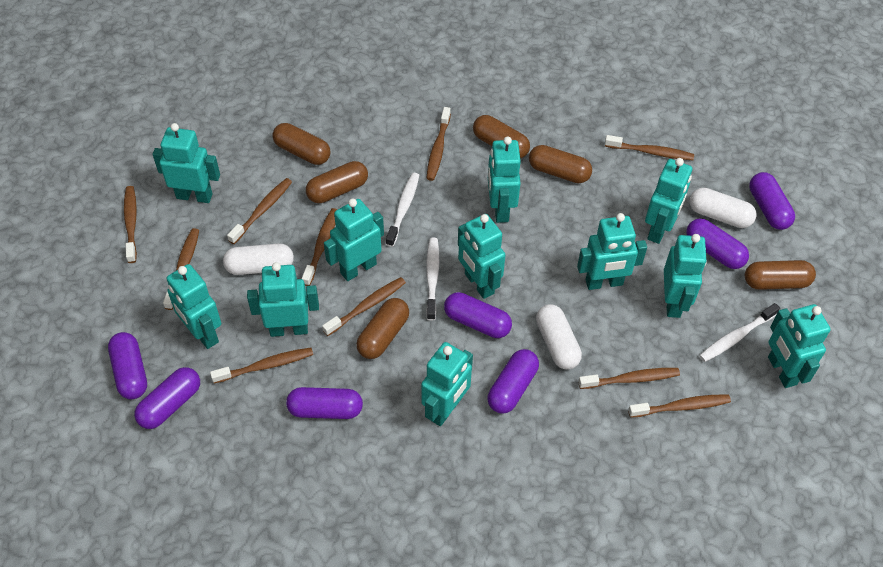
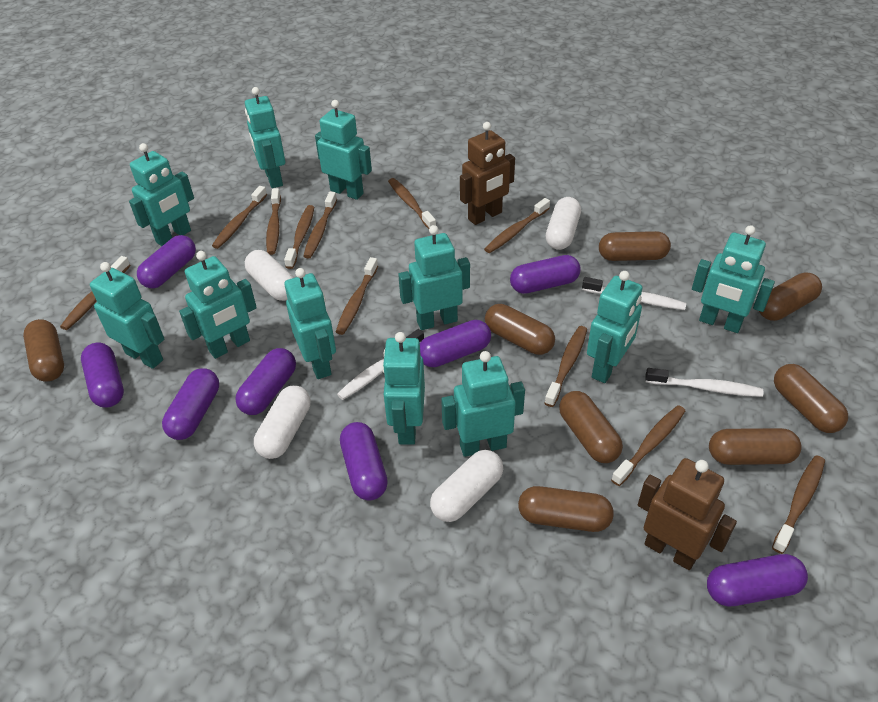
brown capsule: [272,123,331,165] [306,161,368,203] [356,298,409,359] [473,115,530,158] [529,145,592,183] [745,260,816,290] = 6 -> [23,319,64,381] [485,304,555,355] [518,486,614,532] [559,391,623,463] [599,231,671,261] [709,428,802,465] [759,272,822,321] [774,364,848,433] = 8
brown robot: none = 0 -> [460,122,515,225] [638,458,737,570] = 2
brown toothbrush: [124,186,137,263] [163,228,199,310] [210,348,313,383] [227,178,292,244] [302,208,338,286] [322,277,406,336] [426,107,451,181] [578,368,680,389] [605,135,694,160] [628,394,731,418] = 10 -> [60,256,130,330] [212,186,267,249] [266,188,281,255] [284,205,314,269] [303,192,337,259] [336,257,378,335] [388,178,436,229] [484,198,550,253] [544,326,587,407] [611,405,685,486] [772,455,825,554] = 11
purple capsule: [108,332,147,399] [134,367,200,429] [286,387,363,419] [444,292,512,338] [487,349,539,414] [686,218,749,269] [749,172,795,230] = 7 -> [81,343,124,408] [137,235,196,288] [162,368,219,440] [235,348,296,415] [340,422,388,501] [420,320,491,367] [510,255,581,294] [707,554,808,606] = 8
white capsule: [223,243,294,275] [536,304,582,370] [690,188,757,228] = 3 -> [245,250,294,301] [254,385,311,459] [430,450,503,522] [546,197,581,250] = 4

